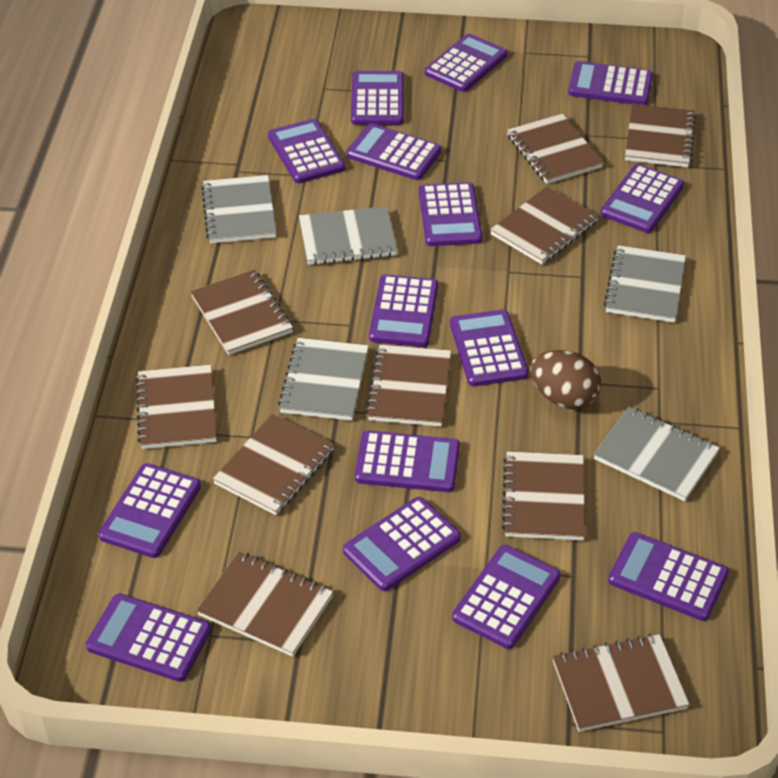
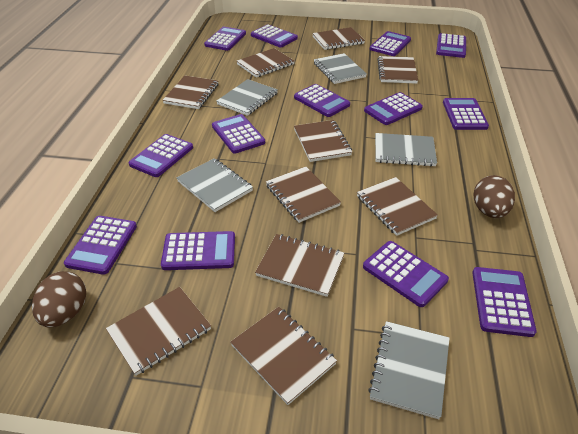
brown egg: [530,350,601,409] = 1 -> [32,271,86,328] [473,175,515,218] = 2
purple calculator: [86,593,211,682] [99,463,201,558] [268,119,345,183] [343,497,461,591] [347,123,441,180] [351,71,404,125] [355,431,460,492] [369,274,438,347] [419,182,482,246] [425,34,508,92] [450,310,528,386] [452,545,561,649] [568,61,653,105] [601,164,684,233] [608,532,729,621] = 15 -> [64,216,137,275] [129,134,193,177] [161,231,235,270] [204,27,246,51] [212,114,265,154] [251,24,298,47] [294,84,350,117] [363,241,449,307] [364,92,423,125] [370,31,411,56] [436,33,466,58] [443,98,489,130] [472,267,537,337] = 13

